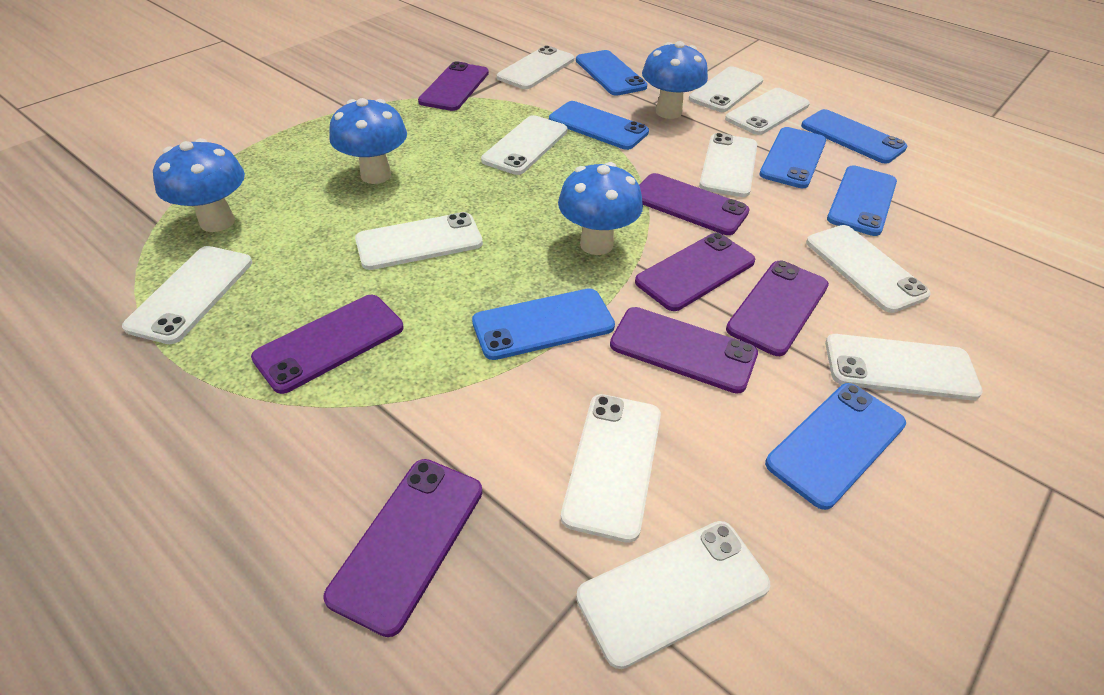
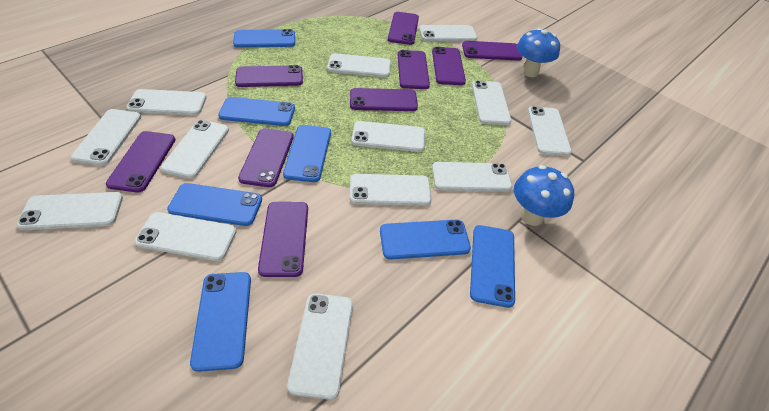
blue mushroom: [153,138,245,232] [329,98,407,184] [558,162,643,255] [642,41,708,119] = 4 -> [514,165,574,226] [517,28,560,77] = 2
purple phone: [251,295,404,394] [323,459,482,637] [418,61,489,111] [610,307,758,394] [635,233,755,311] [639,173,750,235] [726,261,829,356] = 7 -> [106,131,176,193] [235,65,303,87] [238,128,294,187] [258,202,308,277] [350,88,418,111] [388,12,419,45] [398,50,430,89] [432,47,466,85] [462,41,523,61] = 9
white phone: [122,246,252,344] [355,212,483,270] [481,115,567,175] [497,45,574,89] [561,394,661,543] [576,521,770,669] [689,66,763,112] [699,133,757,197] [725,88,810,135] [806,225,931,313] [825,334,983,400] = 11 -> [16,192,123,230] [71,109,141,166] [126,89,207,115] [135,212,237,261] [161,120,229,179] [287,293,353,400] [327,53,391,77] [350,174,432,206] [352,121,425,152] [419,25,477,41] [432,162,512,192] [472,80,512,125] [528,106,572,156] = 13

